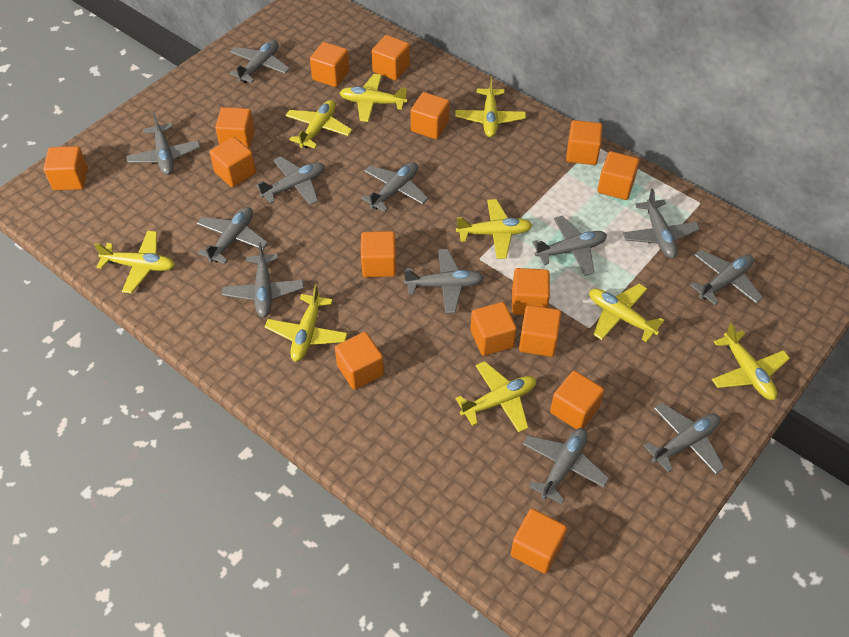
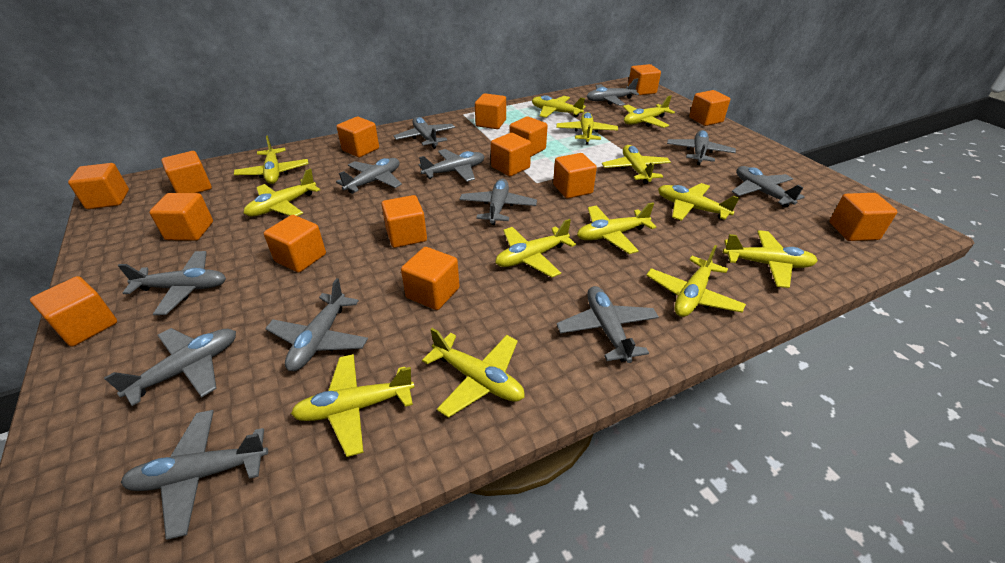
yellow plane: [94,231,175,294] [265,284,348,362] [285,100,352,148] [340,74,407,122] [455,76,526,137] [455,361,537,432] [456,199,532,259] [589,284,665,342] [712,323,790,400] = 9 -> [234,135,308,184] [244,168,320,217] [291,354,415,457] [422,328,525,418] [495,219,576,278] [532,95,586,118] [556,112,618,145] [577,202,657,254] [602,145,671,184] [623,95,675,128] [646,245,746,317] [658,183,739,221] [723,230,818,288] = 13

